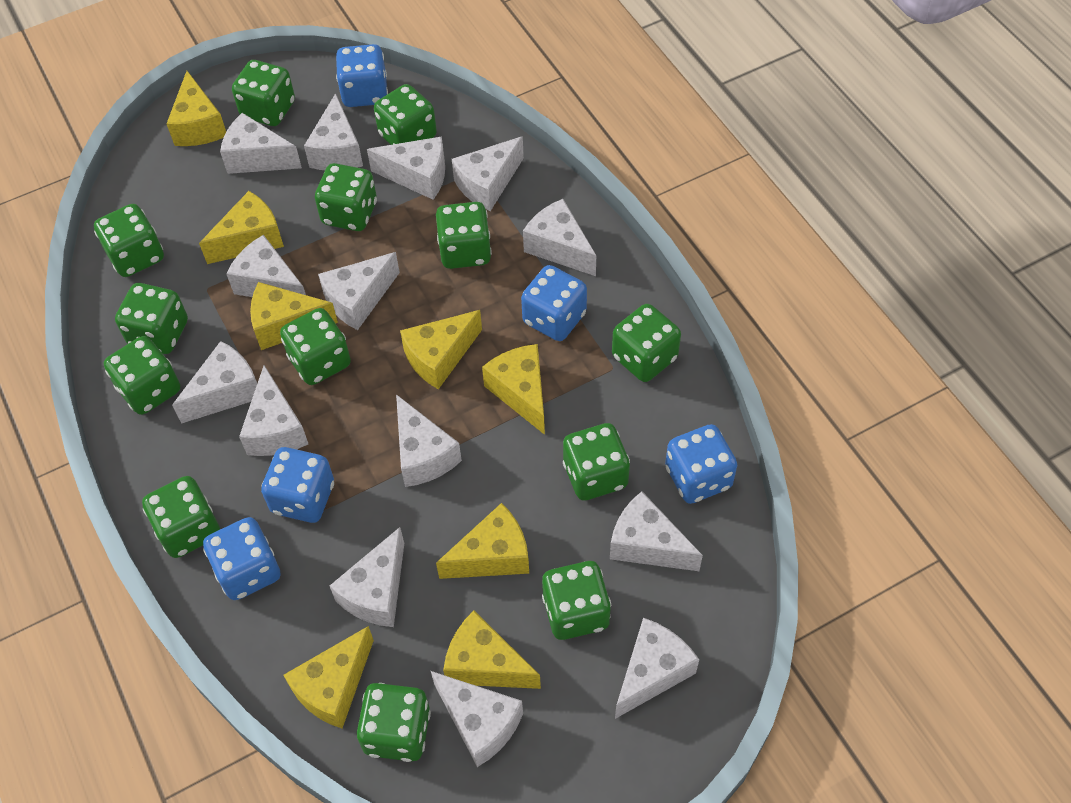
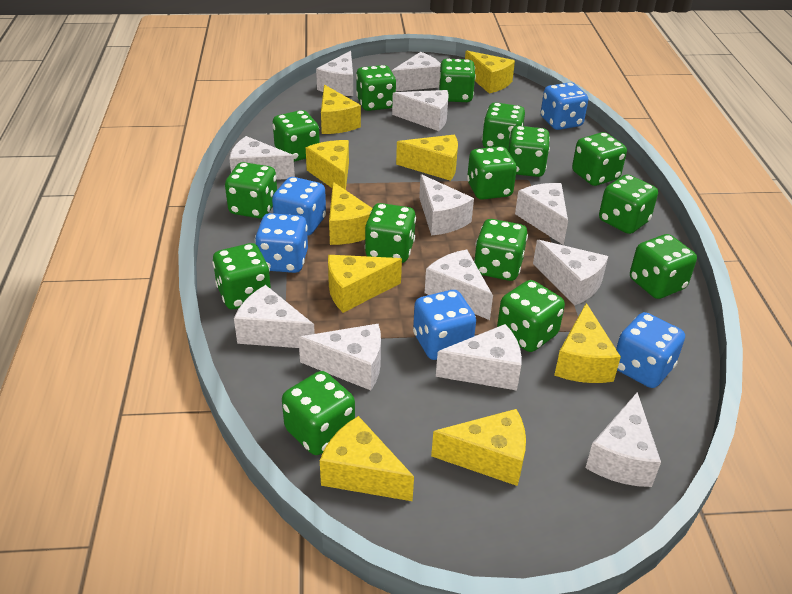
green dice: [94,204,164,277] [104,336,180,415] [115,283,188,354] [142,476,220,558] [232,60,295,126] [280,308,351,385] [315,163,377,231] [357,683,431,762] [374,84,437,145] [436,202,492,269] [542,561,611,640] [563,423,630,501] [612,304,681,382] = 13 -> [212,243,271,309] [225,162,277,219] [273,110,320,162] [282,371,355,455] [356,65,396,111] [365,203,416,263] [439,59,476,102] [467,146,517,200] [474,219,528,281] [482,102,525,150] [497,280,565,352] [508,126,550,177] [572,132,627,186] [599,174,658,234] [630,234,697,299] = 15
white cheese: [172,341,257,424] [220,113,302,174] [226,235,306,297] [239,365,308,456] [304,93,363,170] [318,252,400,330] [330,527,404,627] [367,136,445,200] [396,394,462,487] [431,671,523,767] [452,136,524,211] [523,199,596,276] [610,491,703,571] [615,618,699,719] = 14 -> [229,136,295,180] [234,285,315,348] [298,324,381,390] [316,51,353,96] [392,52,441,91] [392,90,449,131] [419,174,474,236] [425,249,493,320] [436,324,522,391] [515,183,568,245] [533,240,608,305] [585,392,661,487] = 12
yellow cheese: [167,71,226,146] [199,191,284,264] [250,282,338,350] [283,626,374,728] [400,310,482,389] [436,503,529,579] [443,611,541,689] [482,344,545,435] = 8 -> [306,140,349,190] [320,416,414,501] [321,85,361,134] [328,255,402,313] [329,182,373,245] [396,135,458,181] [431,409,526,486] [465,51,515,93] [554,303,621,383] = 9

